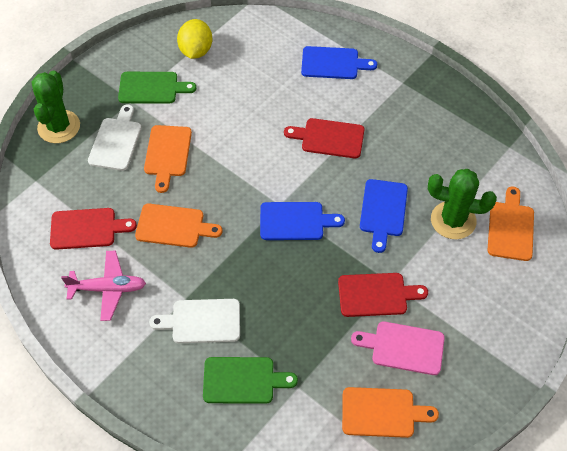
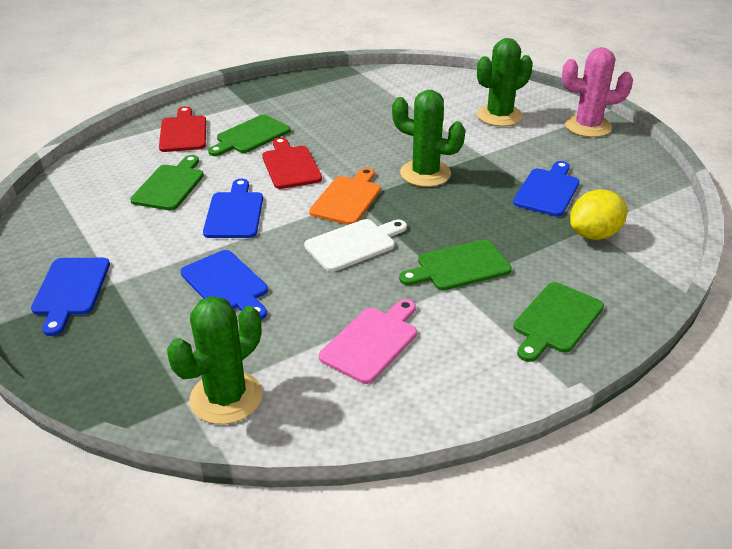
blue cutting board: [260,202,345,240] [301,46,377,79] [360,179,408,253] = 3 -> [31,258,110,336] [181,250,268,320] [203,179,263,238] [513,161,579,217] = 4
green cactus: [32,70,80,143] [428,169,497,239] = 2 -> [167,296,262,424] [392,90,465,187] [477,38,533,126] = 3
green cutting board: [118,72,196,104] [203,357,298,404] = 2 -> [130,155,204,210] [208,115,291,156] [399,240,512,291] [514,282,604,362] = 4
orange cutting board: [135,204,222,248] [144,125,192,193] [342,387,439,438] [488,187,534,261] = 4 -> [309,168,381,225] = 1
pink cactus: none = 0 -> [562,47,633,137] = 1
pink plane: [61,251,146,321] = 1 -> none = 0
red cutting board: [50,208,137,250] [284,118,365,158] [338,273,428,317] = 3 -> [159,106,206,152] [262,137,322,189] = 2
white cutting board: [88,104,142,171] [149,299,240,343] = 2 -> [304,219,407,272] = 1

